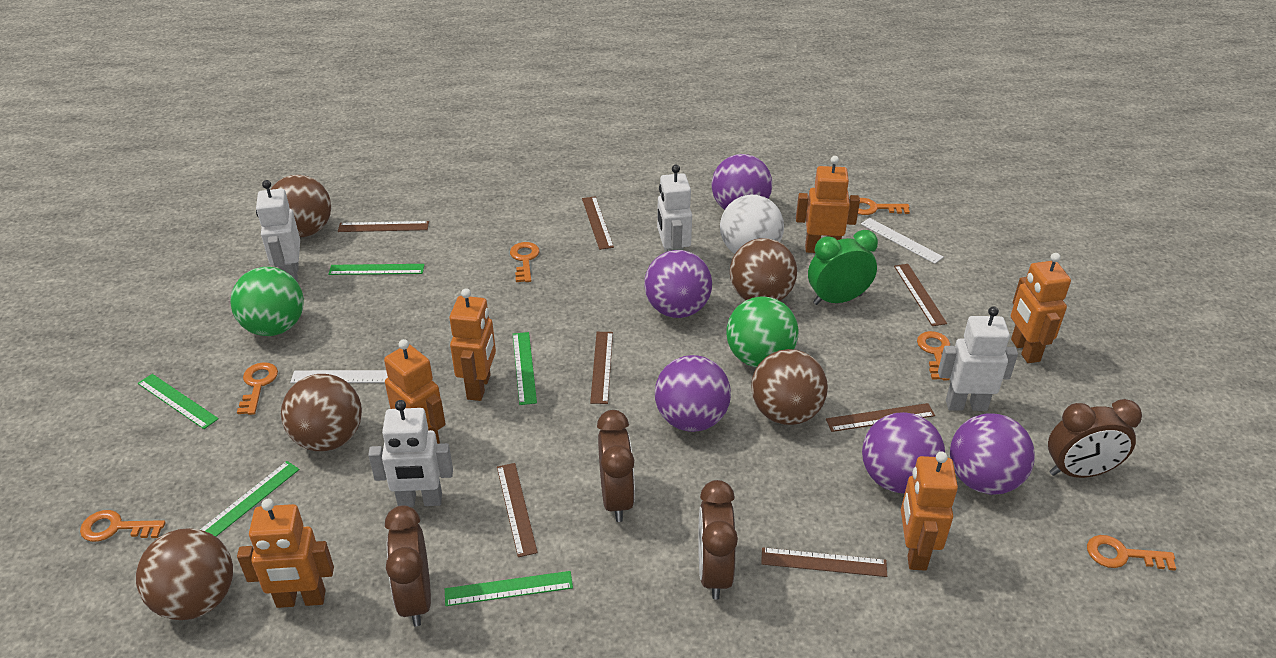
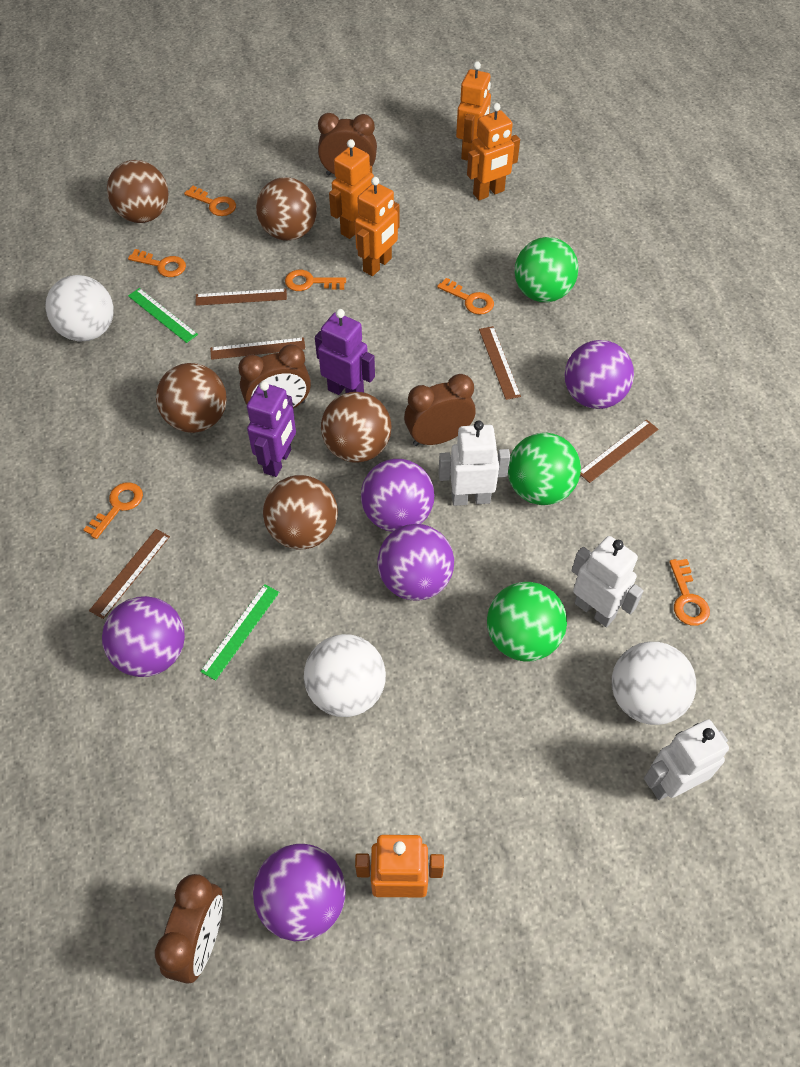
brown ruler: [338,221,429,232] [497,463,538,557] [582,196,614,250] [590,332,613,404] [761,547,887,577] [826,403,935,432] [894,264,947,326] = 7 -> [89,529,170,619] [195,289,287,306] [210,337,305,360] [479,326,521,400] [580,419,658,483] = 5
green ball: [231,267,304,336] [726,297,799,368] = 2 -> [487,582,567,662] [508,433,581,505] [515,237,579,302] = 3
green clock: [808,230,878,305] = 1 -> none = 0
green ruler: [138,374,219,429] [200,461,300,537] [328,264,425,275] [445,571,573,606] [513,332,537,405] = 5 -> [128,288,198,343] [200,584,279,681] = 2
orange robot: [237,499,334,608] [384,339,446,444] [450,288,496,401] [796,156,860,253] [901,451,958,571] [1011,253,1071,363] = 6 -> [329,139,374,239] [355,177,400,276] [355,835,444,897] [456,61,491,161] [467,103,520,200] = 5
purple robot: none = 0 -> [247,381,296,477] [315,309,375,395] = 2
white ball: [720,195,784,253] = 1 -> [45,275,114,342] [304,634,386,717] [612,642,696,725] = 3
white robot: [256,180,300,282] [368,400,453,507] [657,165,692,252] [938,306,1018,411] = 4 -> [438,420,510,506] [572,536,644,627] [644,719,729,800] = 3
white ruler: [290,370,388,383] [861,218,944,264] = 2 -> none = 0

